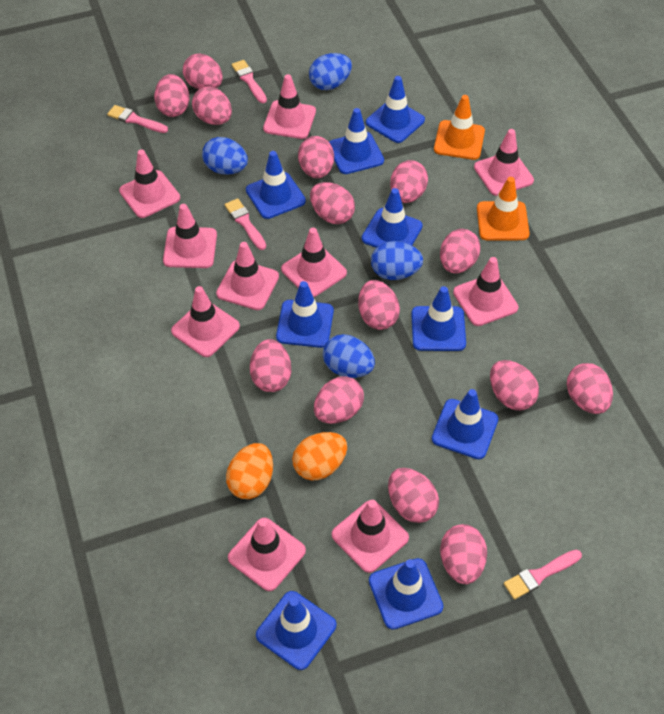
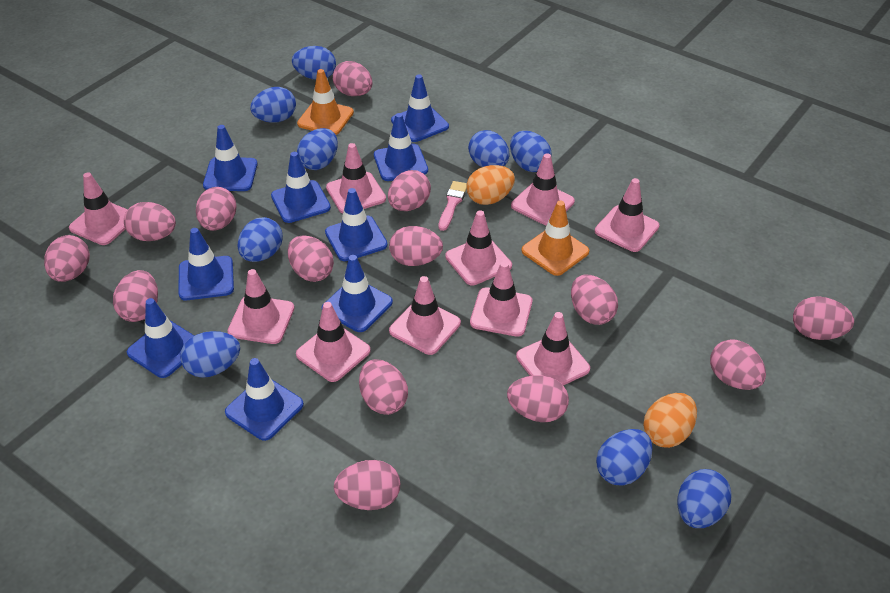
blue egg: [202,137,248,175] [309,53,352,90] [323,334,375,378] [371,241,423,280] = 4 -> [180,331,240,378] [238,217,283,262] [250,87,296,123] [292,46,336,80] [297,128,338,170] [468,130,509,167] [510,131,552,172] [596,429,652,486] [677,469,732,528] = 9
pink brush: [107,105,168,133] [225,198,266,250] [232,60,267,103] [504,550,582,599] = 4 -> [439,181,467,231] = 1

